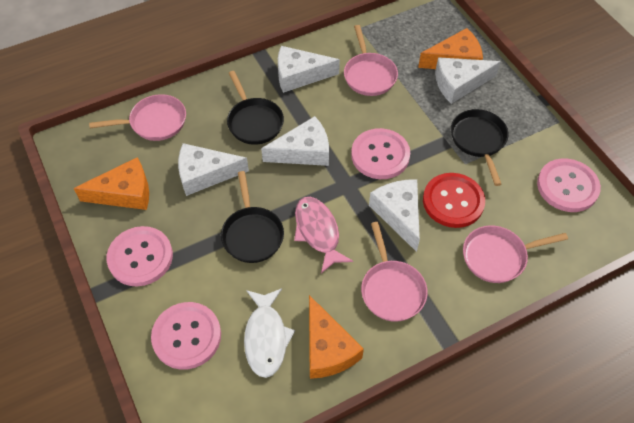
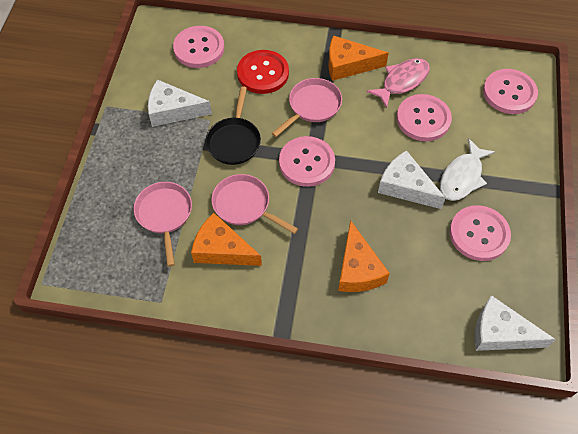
black pan: [221,171,284,263] [227,71,284,145] [451,109,508,186] = 3 -> [206,86,261,165] = 1
pink button: [107,226,173,286] [151,302,221,370] [351,128,410,179] [537,159,601,212] = 4 -> [173,26,224,68] [279,136,335,187] [397,94,452,141] [449,205,511,261] [483,69,538,114] = 5
pink pan: [89,94,186,141] [344,25,398,96] [361,222,428,322] [463,225,568,283] = 4 -> [134,182,192,267] [211,174,298,234] [272,78,342,137] = 3
white cheese: [178,143,249,196] [261,116,329,166] [278,46,340,93] [369,179,420,252] [435,57,501,104] = 5 -> [148,80,212,127] [378,150,446,209] [475,295,556,351] = 3

